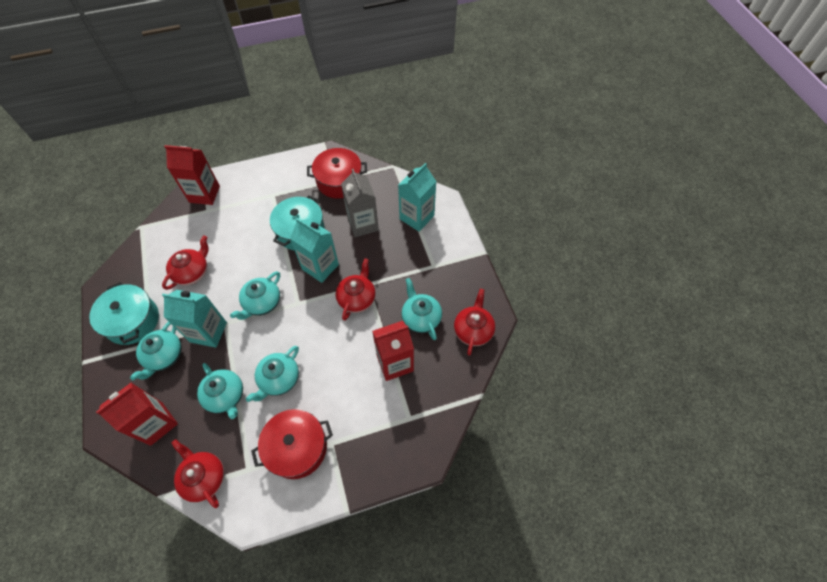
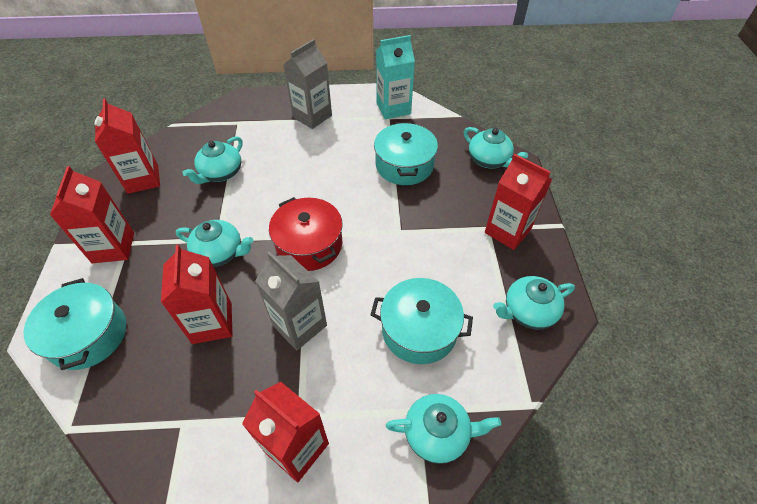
grey carton: [341,169,379,237] = 1 -> [255,251,327,351] [284,39,332,129] = 2
red carton: [96,383,178,446] [164,145,220,205] [372,321,414,381] = 3 -> [50,166,134,263] [94,98,160,194] [161,244,233,344] [242,382,329,482] [485,154,552,250] = 5
red pot: [251,409,333,479] [307,148,367,199] = 2 -> [269,197,343,271] = 1
red teapot: [162,235,209,290] [171,439,224,508] [336,258,376,321] [454,289,495,356] = 4 -> none = 0
turquoise carton: [162,290,227,348] [290,218,339,283] [398,163,437,232] = 3 -> [376,35,415,120] = 1
turquoise pot: [89,282,159,345] [270,195,325,251] = 2 -> [23,278,126,370] [371,278,473,364] [374,122,438,185] = 3

